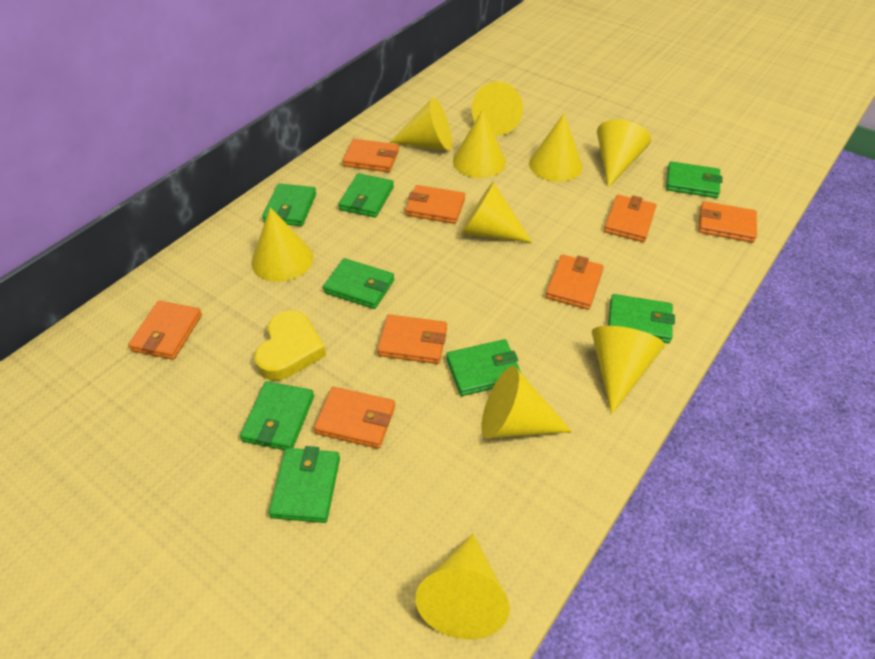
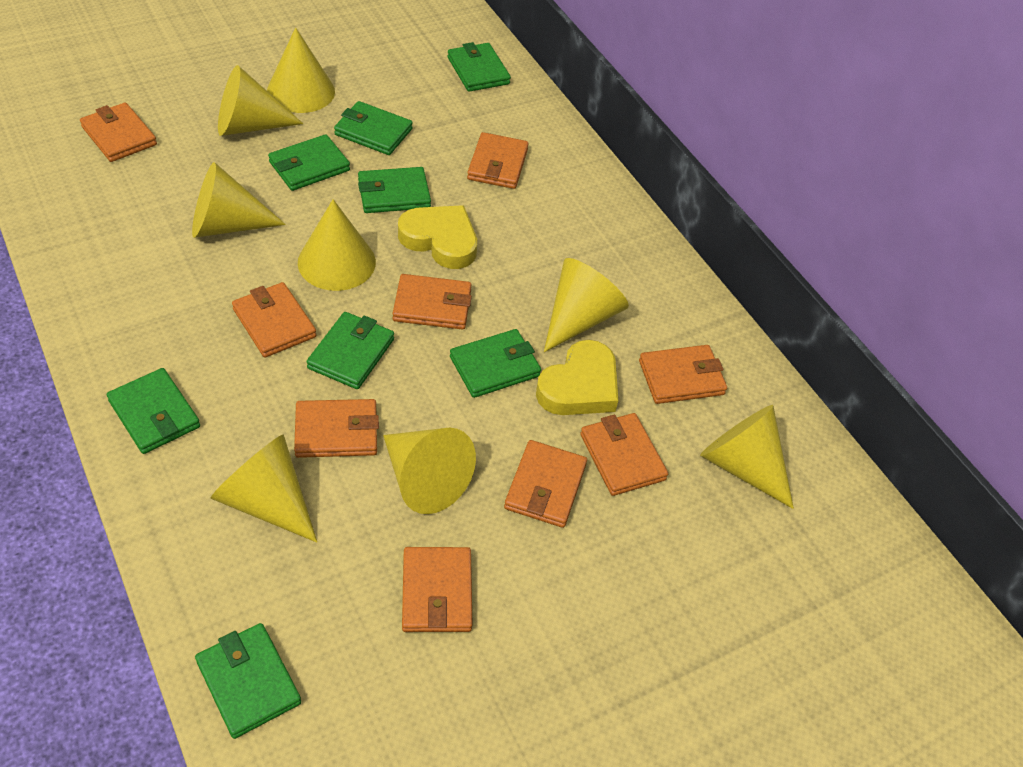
orange wallet: [128,301,202,360] [314,387,395,449] [343,139,399,172] [377,314,447,364] [405,185,465,224] [545,254,604,310] [604,195,656,242] [699,201,757,243] = 8 -> [80,102,157,162] [232,282,316,357] [294,399,379,458] [393,274,472,330] [402,547,473,632] [467,132,529,189] [504,440,587,528] [580,413,668,496] [639,345,727,404] = 9
yellow cone: [252,208,313,282] [390,98,452,151] [415,534,510,639] [453,110,506,178] [461,182,532,243] [472,82,523,136] [481,366,572,439] [529,114,583,182] [592,326,665,414] [597,119,651,187] = 10 -> [192,162,286,238] [211,435,317,542] [218,65,303,136] [267,27,335,113] [298,199,376,291] [383,428,476,514] [544,258,629,352] [700,405,794,509] = 8
yellow heart: [254,310,326,380] = 1 -> [398,205,477,269] [536,340,618,415] = 2

